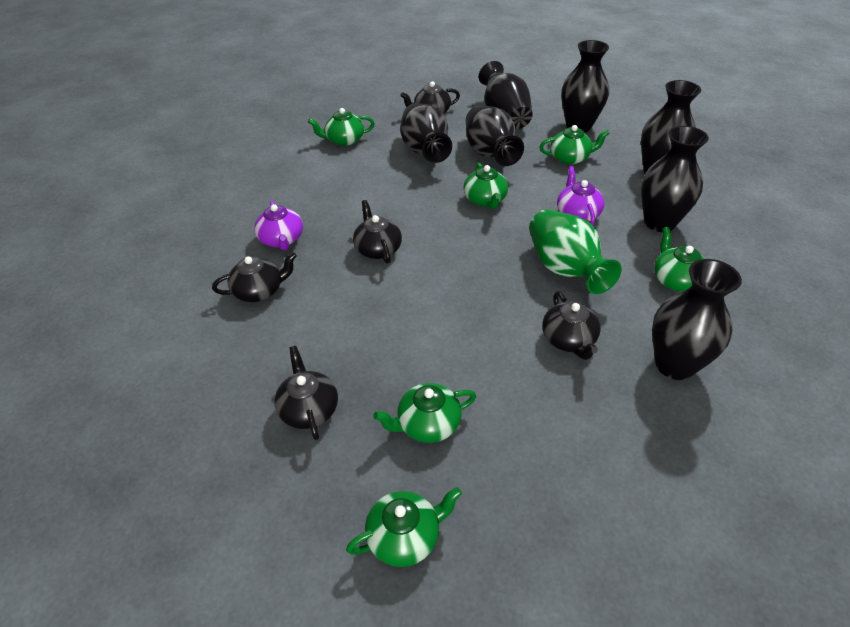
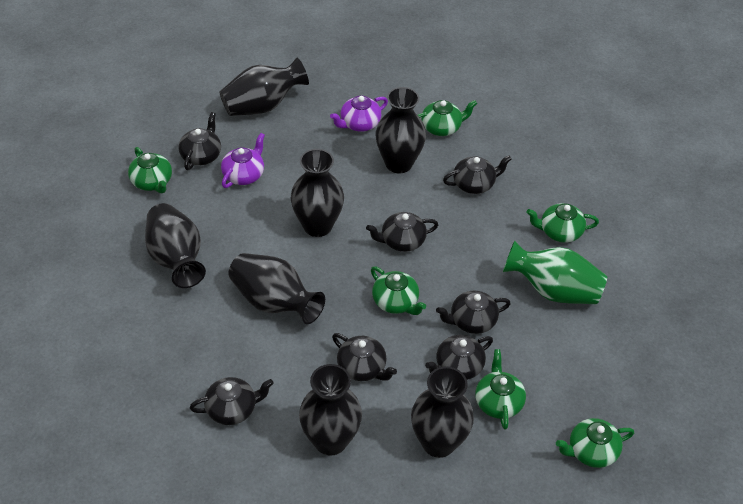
black teapot: [212,252,297,302] [274,346,338,440] [353,200,402,263] [401,81,460,114] [542,291,601,360] = 5 -> [178,112,221,170] [190,377,274,425] [332,333,397,381] [366,212,438,252] [425,335,493,380] [436,290,511,334] [443,155,512,194] = 7

